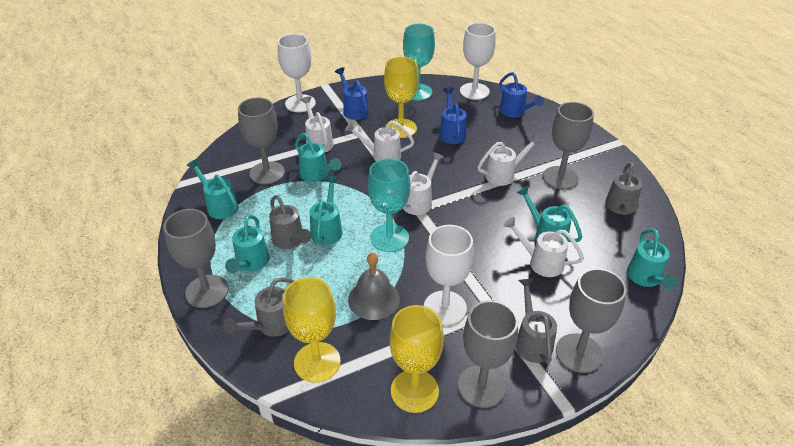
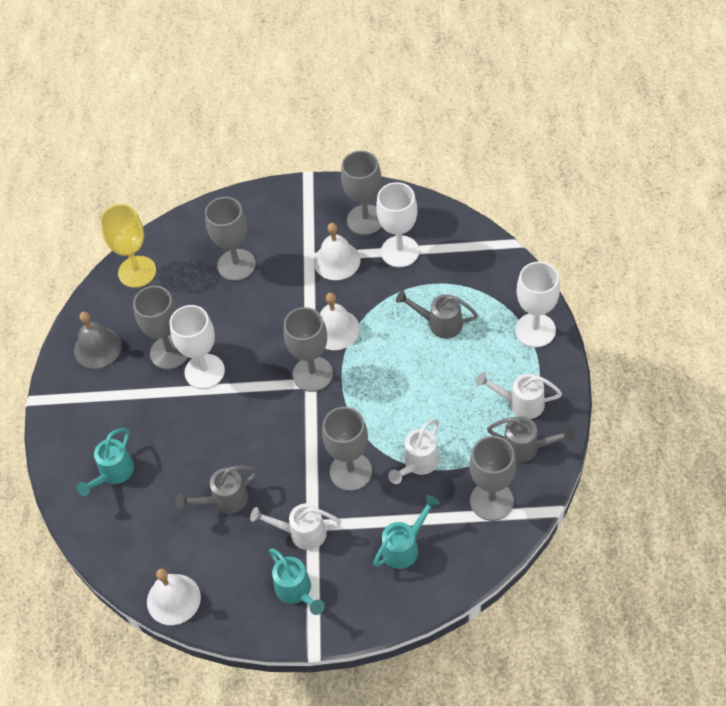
blue watering can: [335,67,369,120] [439,87,467,144] [499,72,544,117] = 3 -> none = 0
grey goblet: [163,209,229,308] [238,98,285,185] [458,300,518,408] [543,102,594,189] [556,268,626,373] = 5 -> [133,286,188,370] [205,197,256,281] [284,307,333,392] [322,407,372,491] [341,151,382,235] [469,436,516,521] = 6
grey watering can: [224,277,295,337] [269,195,311,249] [515,278,557,364] [605,162,642,215] = 4 -> [175,466,258,514] [396,290,478,339] [487,416,575,462] = 3
turquoise goblet: [368,158,410,252] [403,24,435,101] = 2 -> none = 0
turquoise watering can: [186,159,239,219] [225,214,270,273] [295,133,341,182] [310,176,342,245] [517,186,582,242] [627,229,678,290] = 6 -> [77,428,134,496] [269,548,325,615] [373,495,439,569] = 3
white bell: none = 0 -> [147,569,201,625] [314,223,360,280] [320,293,360,350] = 3
white watering can: [301,96,334,152] [345,121,414,161] [403,152,444,215] [477,134,542,186] [504,217,584,277] = 5 -> [250,503,341,550] [388,419,439,484] [476,373,562,419] = 3
yellow goblet: [283,277,341,383] [384,57,419,138] [389,305,444,413] = 3 -> [100,204,156,288] = 1

